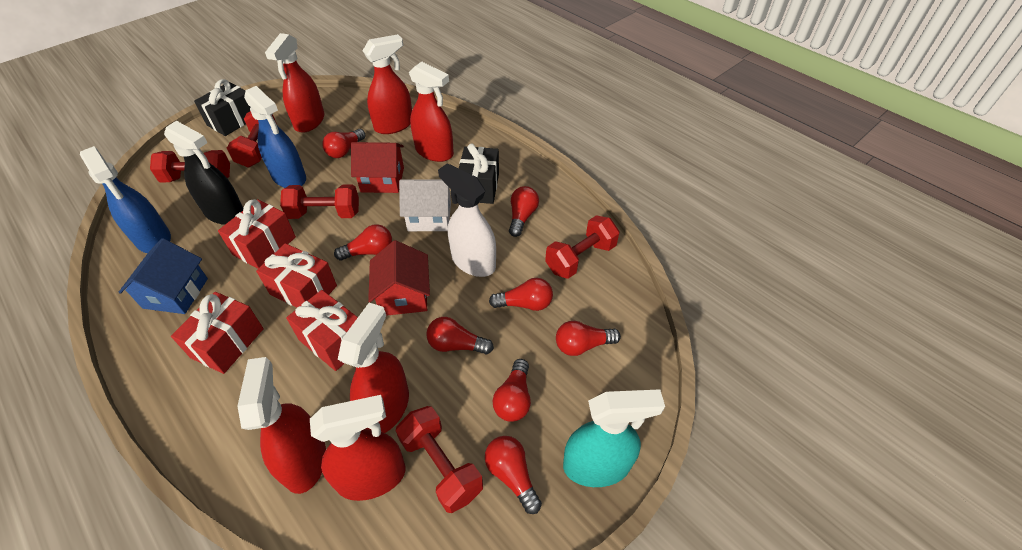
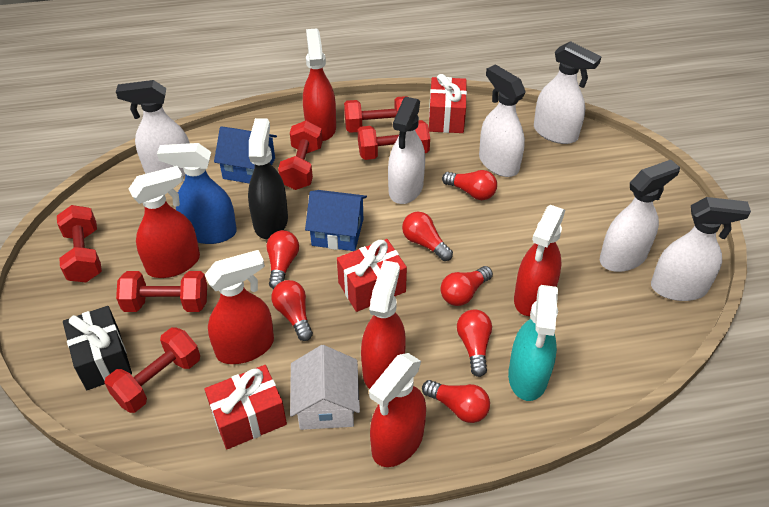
black gift: [194,79,250,136] [459,144,499,204] = 2 -> [63,306,132,390] = 1
blue house: [119,238,208,314] = 1 -> [214,126,277,183] [305,190,367,251] = 2
blue spray bottle: [80,146,171,253] [244,86,306,188] = 2 -> [157,143,237,244] = 1
red dumbbell: [150,150,230,182] [227,111,277,167] [280,184,359,219] [396,406,483,513] [545,215,620,279] = 5 -> [57,205,102,282] [104,327,200,413] [116,271,207,312] [278,121,322,190] [344,96,407,133] [358,120,430,160] = 6
red gift: [171,292,264,374] [218,199,296,269] [256,243,337,308] [286,290,358,371] = 4 -> [205,365,287,449] [337,239,407,312] [429,74,467,133] = 3
red house: [351,142,404,193] [368,240,430,316] = 2 -> none = 0
red light bulb: [322,129,366,158] [334,224,392,261] [426,317,494,355] [485,436,542,514] [489,278,553,311] [493,359,531,422] [509,186,539,237] [556,321,621,356] = 8 -> [267,230,299,289] [271,280,313,341] [402,212,453,261] [422,380,490,423] [440,266,493,306] [442,170,497,200] [457,310,492,377] = 7
white spray bottle: [438,163,496,277] = 1 -> [116,80,190,177] [388,97,425,204] [479,64,526,177] [534,41,601,144] [600,160,680,272] [651,197,751,301] = 6

